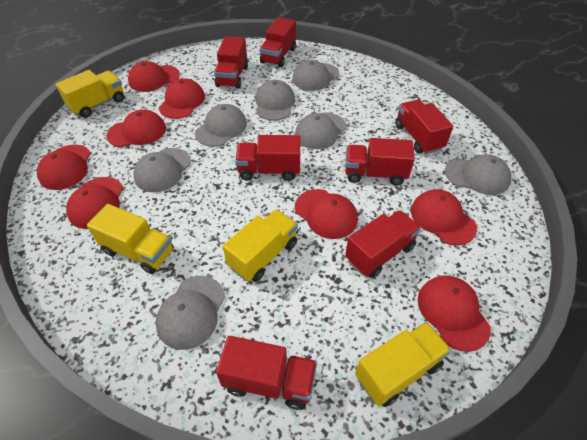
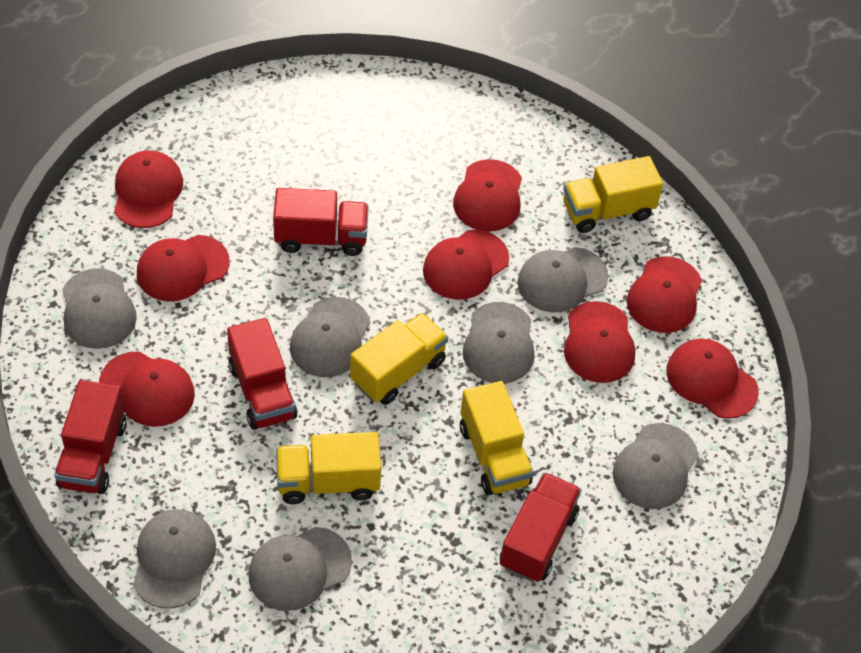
red truck: [214,36,248,89] [216,336,317,410] [235,135,300,181] [260,17,296,67] [345,138,415,186] [345,210,421,278] [395,100,453,154] = 7 -> [54,380,127,494] [227,318,298,430] [273,188,369,256] [500,472,582,582] = 4

